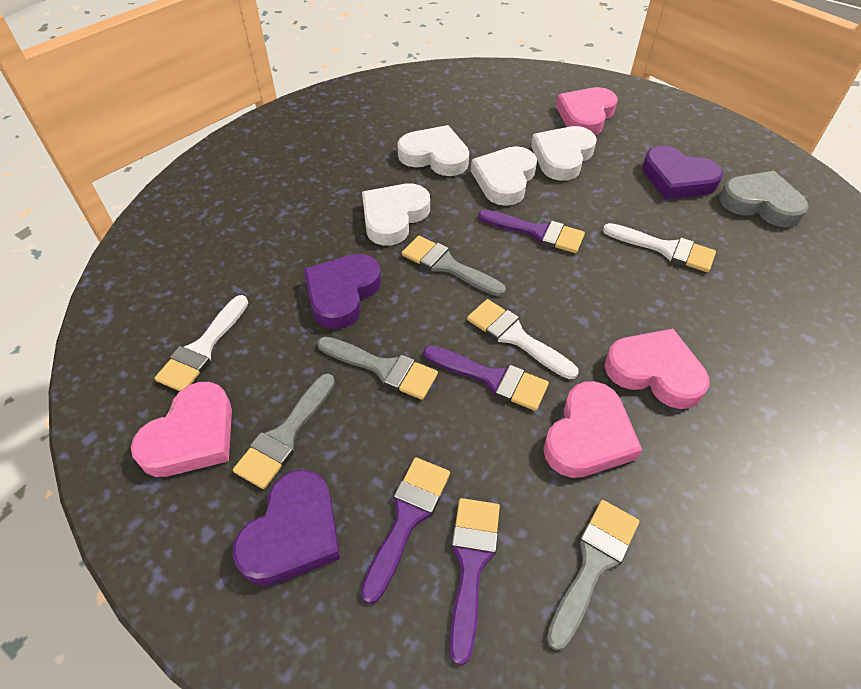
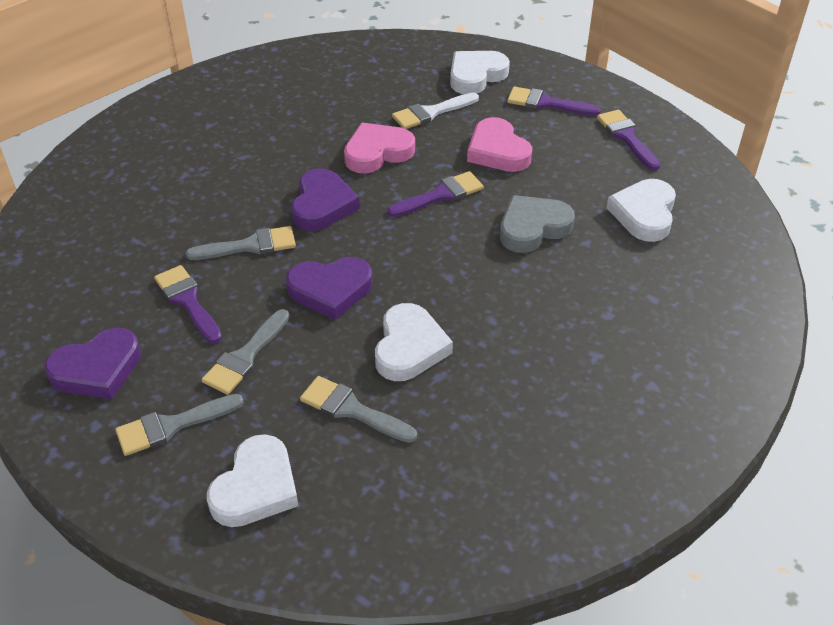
pink heart: [131,382,232,477] [543,381,642,478] [556,87,618,135] [605,329,710,409] = 4 -> [344,122,415,173] [467,117,532,172] = 2
white brush: [155,295,248,391] [467,299,579,380] [603,223,716,272] = 3 -> [392,92,479,129] = 1

